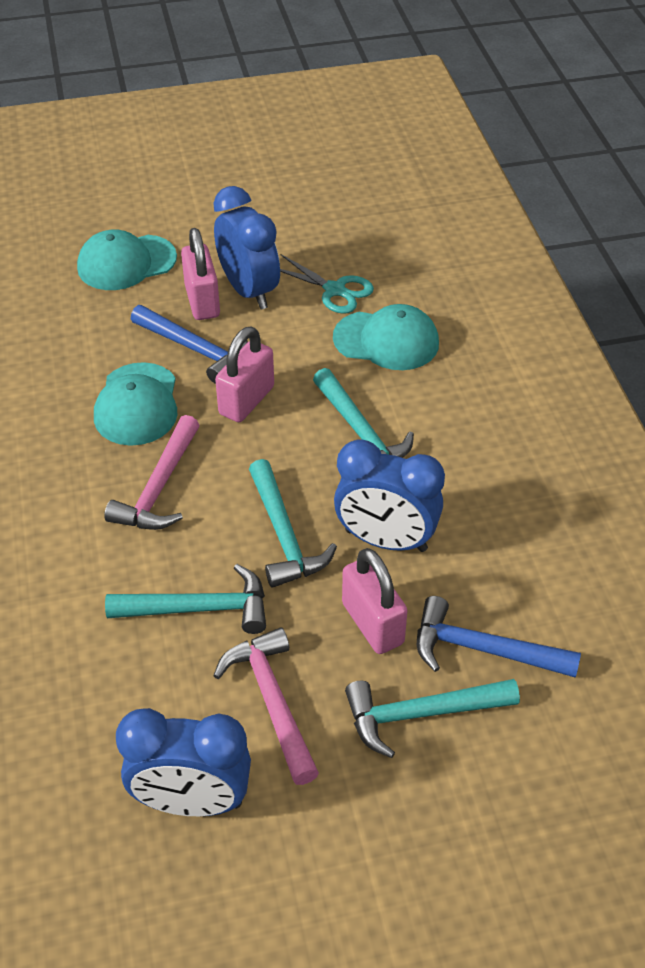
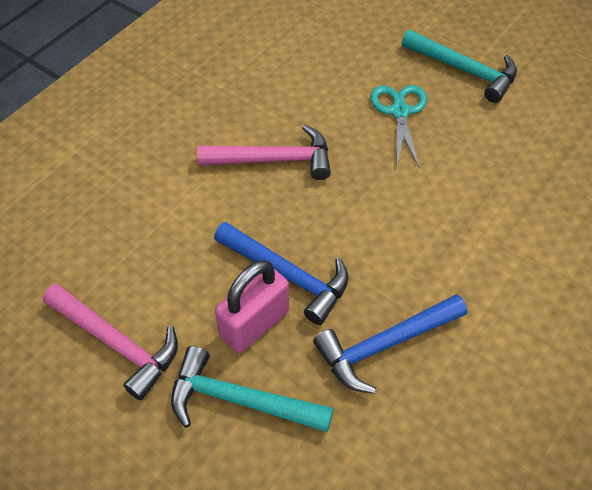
blue clock: [116,708,251,816] [213,186,280,309] [334,439,445,552] = 3 -> none = 0
pink padlock: [181,228,220,320] [215,326,274,422] [342,548,408,654] = 3 -> [215,260,289,353] = 1
turquoise cap: [77,230,177,290] [94,362,177,446] [333,304,439,370] = 3 -> none = 0
turquoise hammer: [105,564,266,634] [249,459,337,588] [313,368,414,458] [345,679,520,758] = 4 -> [171,346,334,432] [402,30,517,103] = 2

